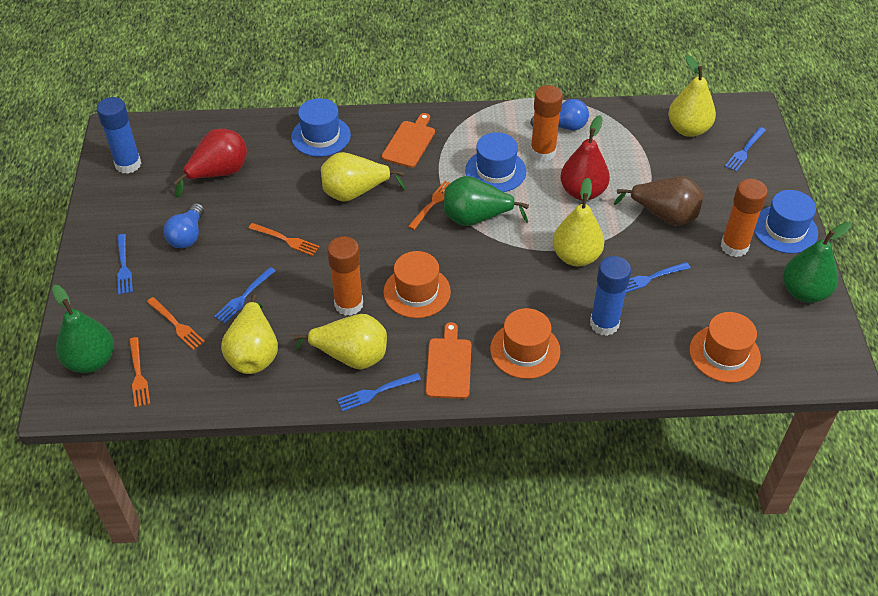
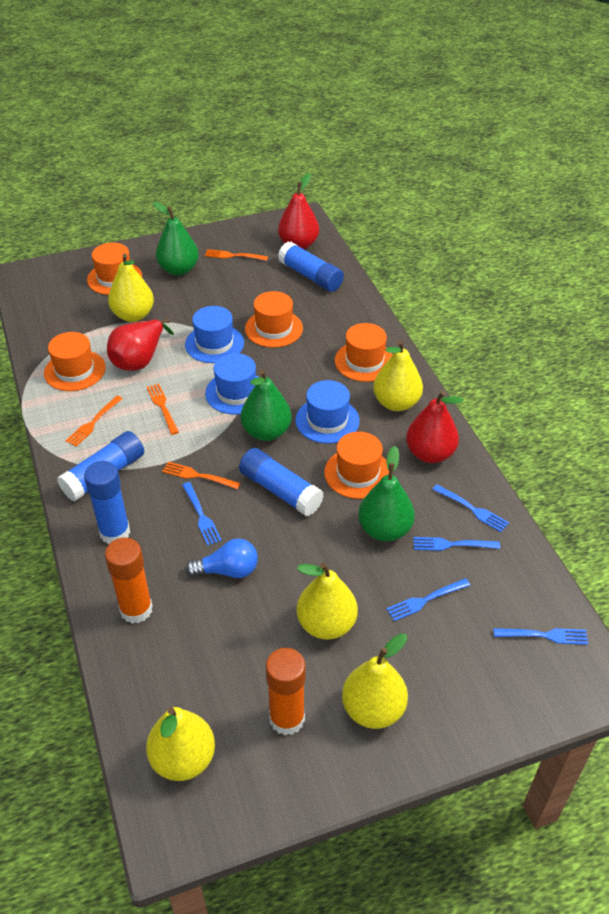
blue glue stick: [97,97,142,174] [590,256,631,336] = 2 -> [57,431,144,501] [84,461,130,544] [239,448,324,516] [278,242,344,292] = 4
blue light bulb: [164,203,204,248] [530,99,589,131] = 2 -> [186,538,258,578] = 1
brown pear: [614,176,703,226] = 1 -> none = 0
orange cutting board: [382,113,435,168] [426,322,471,399] = 2 -> none = 0
orange glue stick: [327,236,363,316] [530,85,563,161] [721,179,768,257] = 3 -> [105,538,153,624] [266,648,306,735] = 2
orange hat: [383,251,451,318] [490,308,561,379] [689,312,761,383] = 3 -> [44,332,106,391] [87,243,142,295] [245,291,303,348] [324,432,389,499] [335,323,393,382] = 5
red pear: [174,129,247,198] [560,115,610,200] = 2 -> [107,318,174,371] [278,173,319,249] [406,391,463,463] = 3

